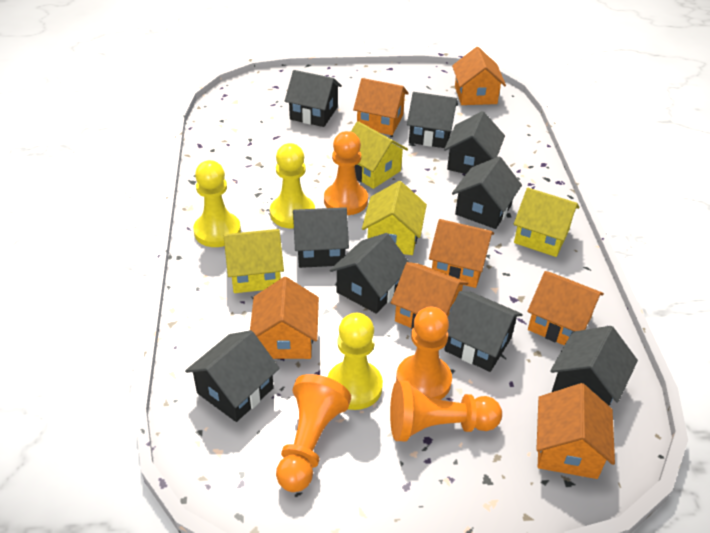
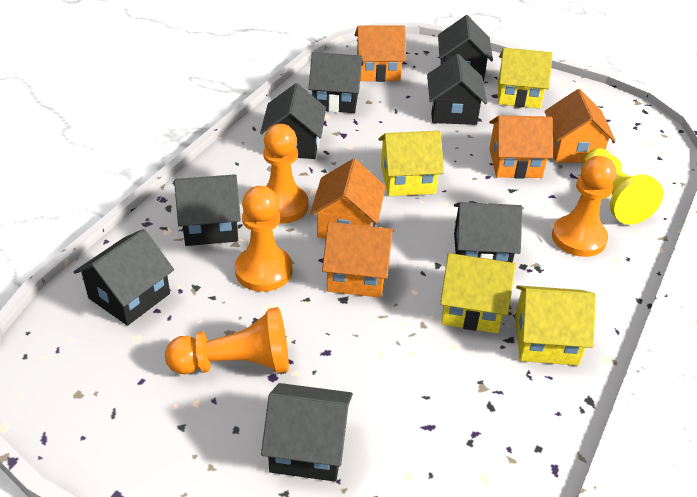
black house: [185,330,280,422] [285,70,342,127] [293,207,349,268] [330,233,409,314] [407,92,458,148] [444,111,505,174] [444,291,523,372] [452,157,522,229] [550,326,638,406] = 9 -> [74,229,174,326] [174,174,241,246] [260,83,326,159] [261,383,353,482] [308,52,363,113] [427,54,487,125] [438,15,493,81] [454,202,522,263] = 8
orange house: [250,277,319,359] [353,78,409,135] [391,262,468,329] [429,219,494,288] [452,47,506,105] [527,271,604,345] [536,383,615,479] = 7 -> [310,159,386,239] [322,222,393,298] [355,25,406,82] [489,116,553,179] [545,89,616,163] = 5
yellow pawn: [193,160,241,247] [270,143,315,229] [327,313,383,410] = 3 -> [584,148,663,225] = 1

